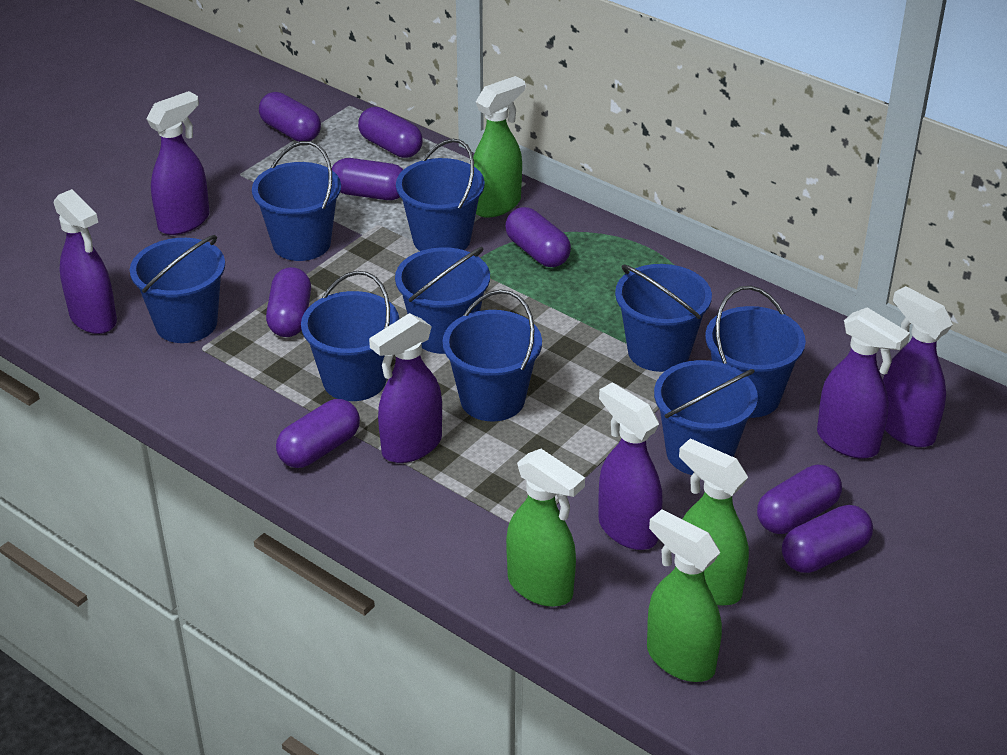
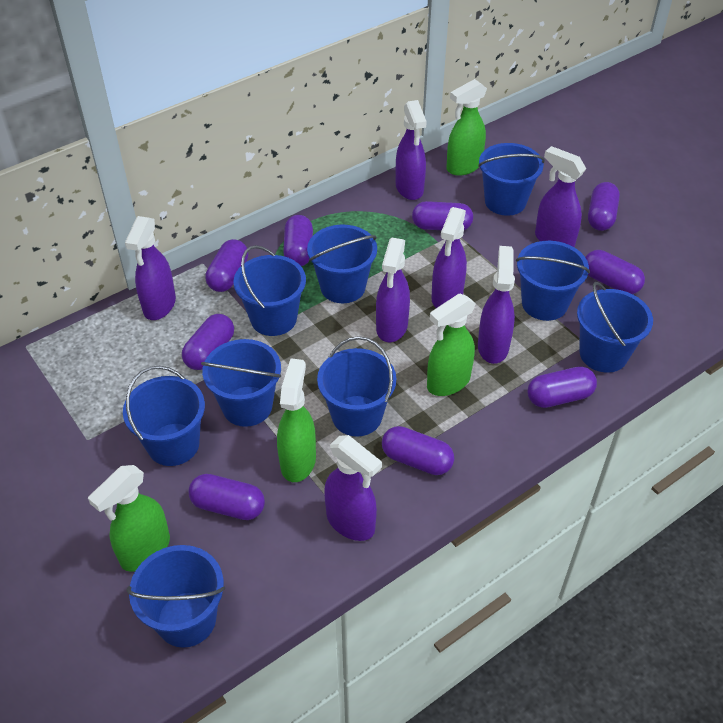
purple capsule: [259,92,321,142] [266,267,311,337] [276,399,360,468] [332,158,403,200] [358,107,423,158] [505,207,571,267] [757,465,842,534] [782,505,873,573] = 8 -> [182,314,234,370] [189,474,265,520] [205,239,248,292] [283,215,313,266] [382,426,454,475] [412,201,473,230] [528,367,597,408] [585,250,645,294] [588,182,620,231] = 9
purple spray bottle: [53,189,117,334] [146,91,210,235] [369,313,442,463] [598,382,662,550] [817,307,910,459] [883,286,953,447] = 6 -> [125,216,176,320] [324,435,382,541] [376,238,410,342] [396,100,427,200] [431,207,467,308] [478,246,515,364] [535,146,586,247] = 7

